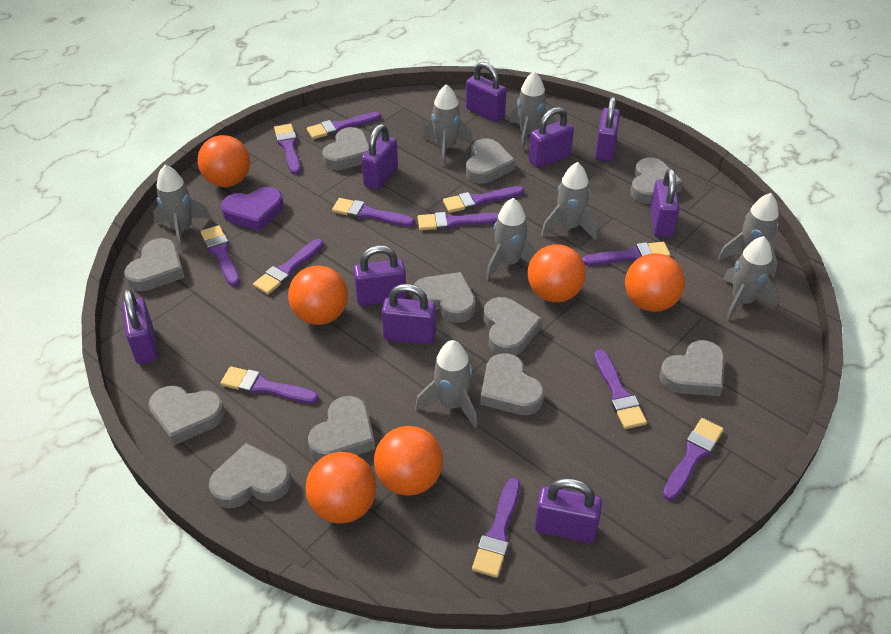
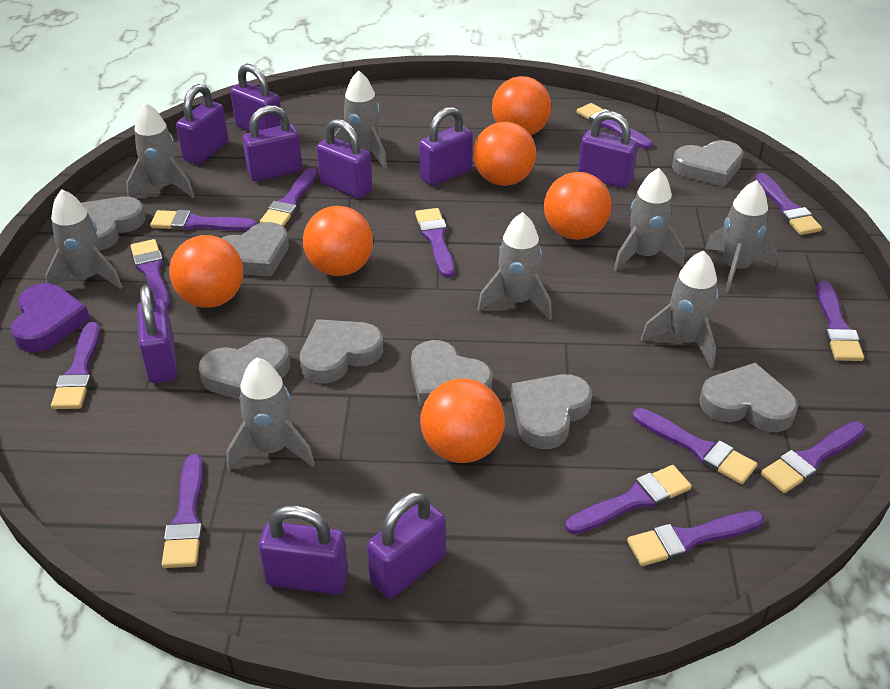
grey heart: [124,238,185,291] [148,386,225,446] [208,443,291,508] [308,396,375,461] [322,127,369,170] [412,272,476,323] [466,139,516,184] [480,353,544,415] [483,297,542,356] [630,157,683,204] [659,340,725,396] = 11 -> [81,197,146,251] [199,337,290,400] [221,222,289,276] [300,319,383,384] [411,340,493,406] [511,374,592,449] [672,140,744,187] [700,363,798,432] = 8
purple brush: [201,225,240,286] [221,366,319,404] [253,239,324,295] [274,124,301,174] [307,112,381,139] [332,198,415,227] [418,212,499,230] [443,186,524,213] [472,478,520,578] [582,242,670,266] [594,349,647,429] [663,418,724,500] = 12 -> [51,322,100,409] [130,239,170,309] [150,210,257,231] [162,454,203,568] [260,168,317,227] [415,208,455,278] [565,465,692,534] [576,103,653,149] [627,511,764,566] [633,408,757,484] [755,173,822,235] [761,421,866,493] [816,281,864,361] = 13

